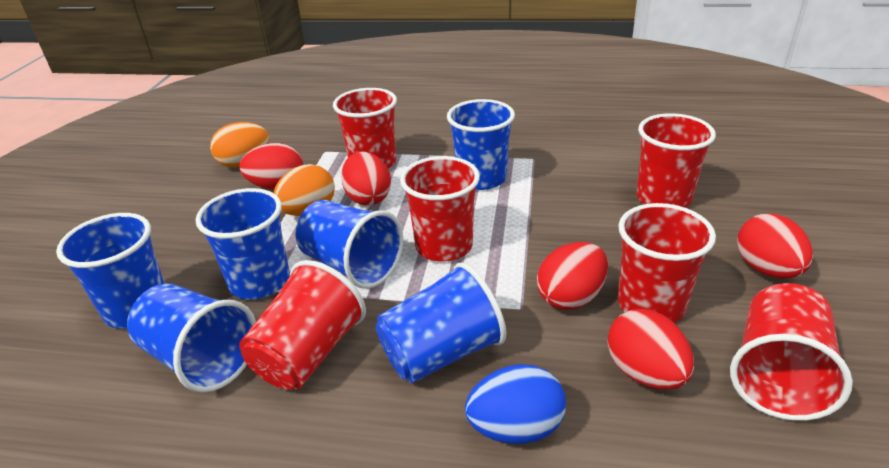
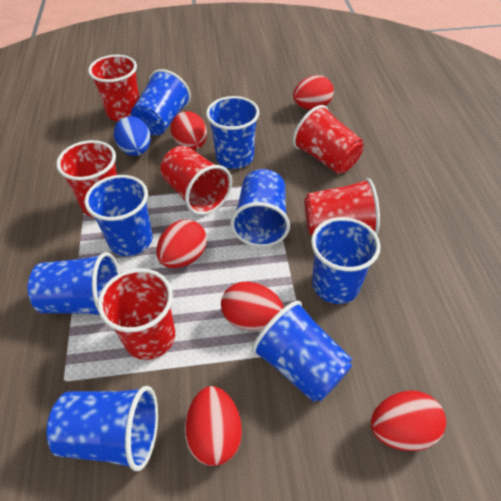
blue cup: [56,213,165,329] [127,283,256,392] [195,188,290,299] [295,200,403,289] [376,262,506,383] [447,99,515,190] = 6 -> [28,252,120,315] [47,386,158,471] [85,175,153,256] [131,69,191,136] [206,96,259,169] [230,169,290,247] [252,301,352,402] [311,217,380,304] = 8
orange egg: [210,122,269,168] [274,164,335,216] = 2 -> none = 0
red egg: [240,143,304,189] [341,151,391,206] [537,242,608,310] [607,309,694,390] [737,214,813,279] = 5 -> [156,219,207,268] [171,111,207,150] [185,386,242,466] [221,282,284,330] [293,75,334,110] [370,390,446,451] = 6

